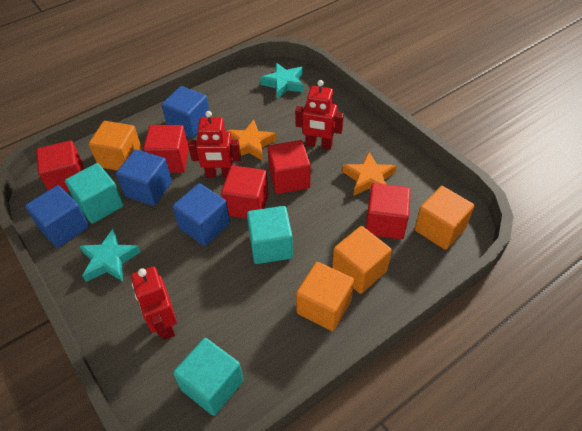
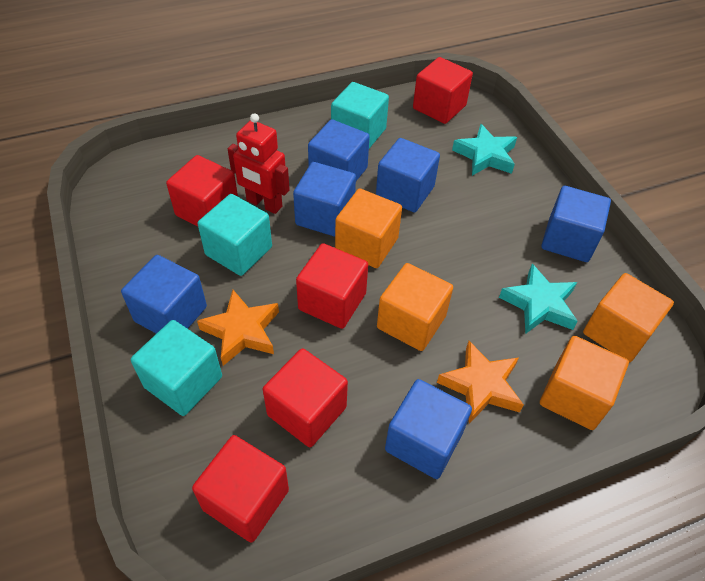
blue cube: [25,185,89,248] [116,149,172,206] [162,86,209,138] [173,183,230,246] = 4 -> [121,255,207,334] [293,162,356,237] [308,119,370,181] [376,138,440,212] [385,379,472,479] [541,186,611,262] = 6
red robot: [131,266,177,340] [188,111,241,178] [295,80,344,150] = 3 -> [228,113,290,214] = 1

